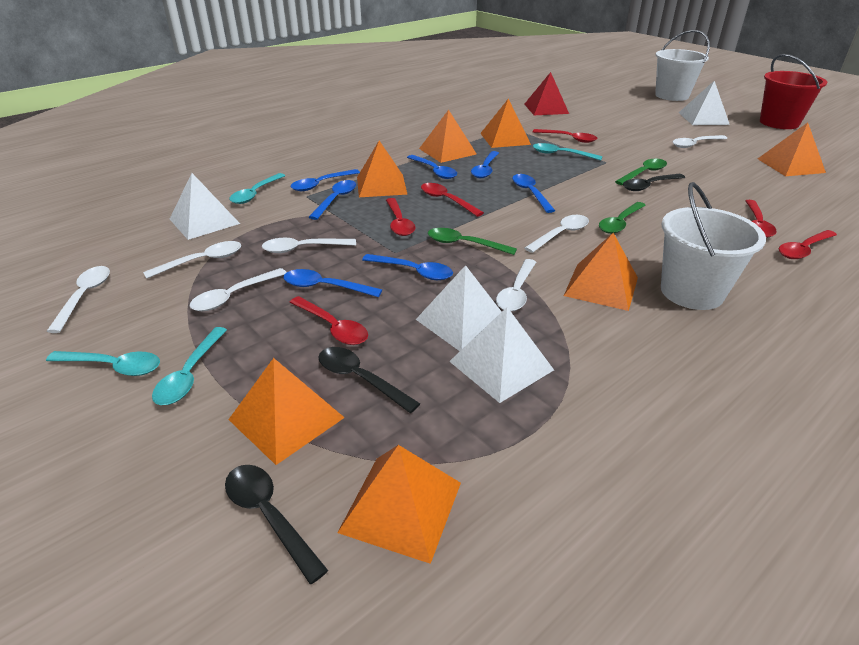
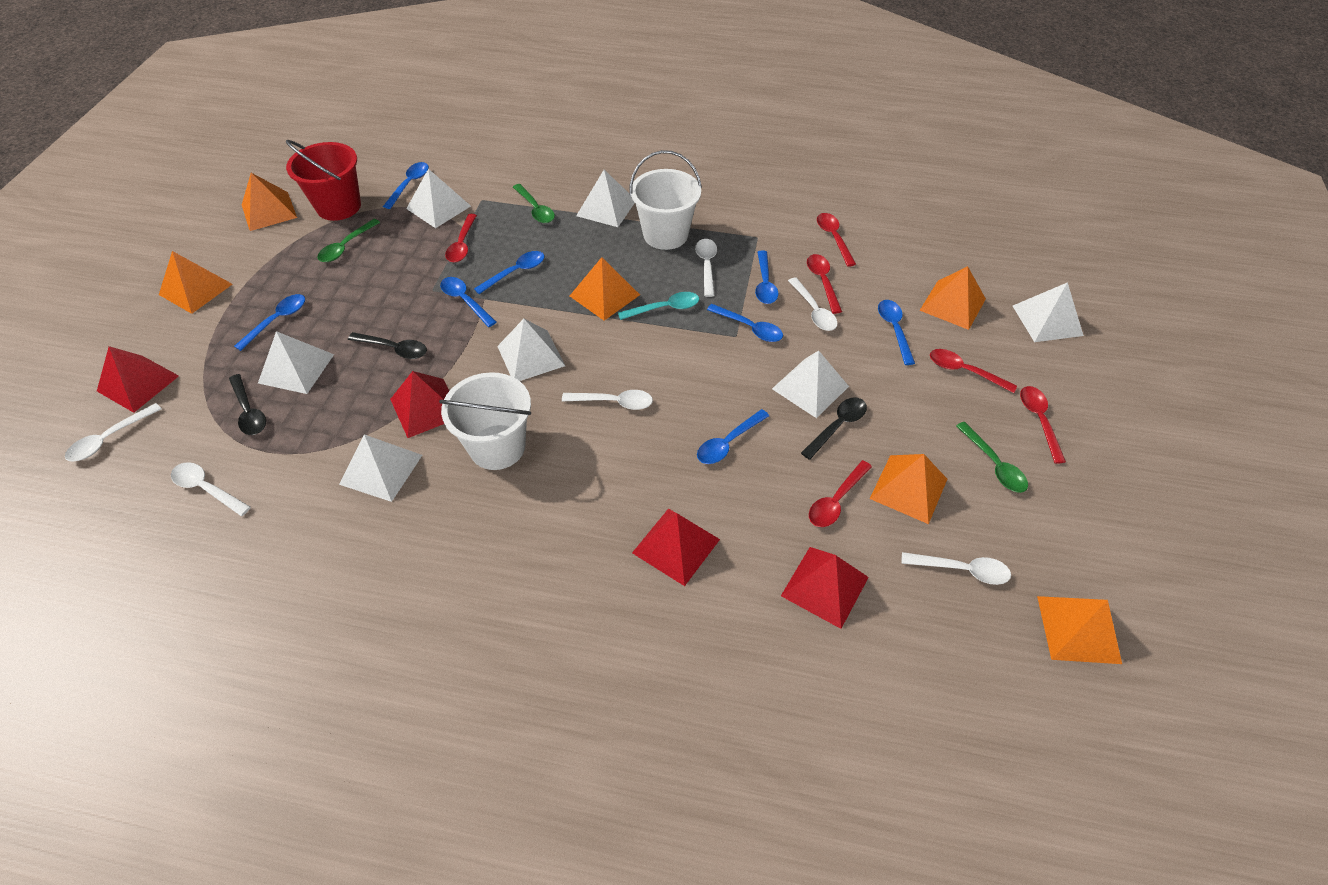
blue spoon: [283,269,382,297] [290,169,360,191] [309,180,356,220] [362,254,453,280] [407,155,457,179] [471,151,499,178] [512,174,555,213] = 7 -> [234,294,305,351] [383,162,429,209] [440,277,496,327] [474,251,544,294] [697,409,769,464] [707,304,783,342] [755,251,778,304] [878,300,915,365] = 8
orange pyramid: [228,358,345,465] [337,445,461,564] [357,141,408,197] [419,110,477,163] [480,98,531,148] [564,233,638,311] [758,123,826,176] = 7 -> [159,251,232,314] [242,173,297,231] [570,257,640,321] [870,454,947,524] [919,266,986,330] [1037,596,1122,664] = 6
red pyramid: [525,72,569,115] = 1 -> [97,346,179,413] [390,371,449,438] [632,509,720,586] [781,547,869,629] = 4
turquoise spoon: [46,351,160,376] [152,327,227,405] [229,173,285,204] [533,143,603,161] = 4 -> [618,292,699,320] = 1
white pyramid: [170,173,240,240] [416,265,502,351] [449,307,554,403] [679,81,730,125] = 4 -> [258,331,334,394] [339,434,422,502] [406,169,471,228] [497,319,565,381] [576,170,635,227] [772,351,849,418] [1013,282,1084,342] = 7
white spoon: [46,266,110,333] [143,241,241,279] [190,268,287,311] [262,238,356,253] [496,259,536,311] [525,215,589,253] [672,135,727,148] = 7 -> [65,403,161,461] [171,462,251,516] [562,390,653,410] [695,239,717,297] [788,277,838,331] [901,552,1011,585] = 6

